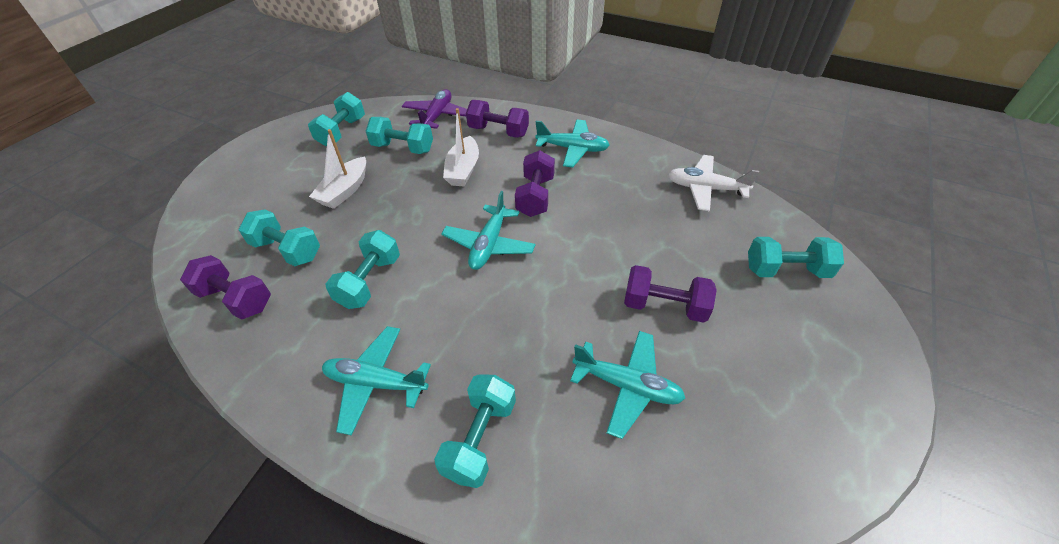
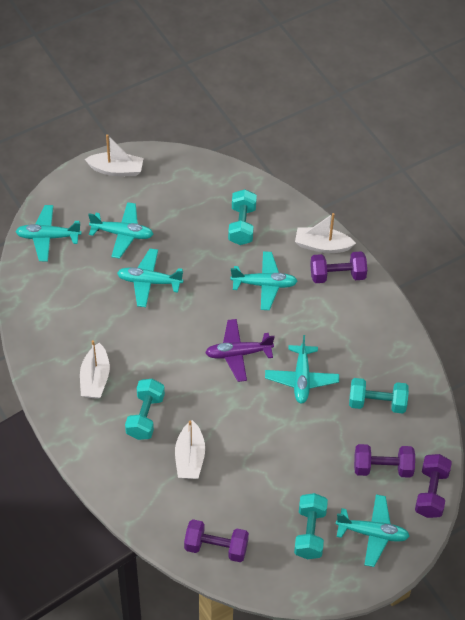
turquoise dumbbell: [239,209,320,266] [308,92,365,146] [325,230,400,309] [366,117,433,154] [434,375,516,488] [748,237,844,278] = 6 -> [125,379,165,440] [228,189,257,245] [294,493,328,559] [349,378,409,414] = 4
turquoise plane: [322,326,431,436] [441,191,536,270] [535,119,610,168] [570,331,686,439] = 4 -> [15,205,82,261] [88,202,153,259] [117,249,184,307] [230,251,298,310] [265,335,339,404] [336,494,410,567] = 6
white boat: [309,129,366,209] [443,108,479,186] = 2 -> [80,340,110,399] [85,134,144,176] [175,420,205,479] [295,213,356,253] = 4
white plane: [668,155,759,211] = 1 -> none = 0

